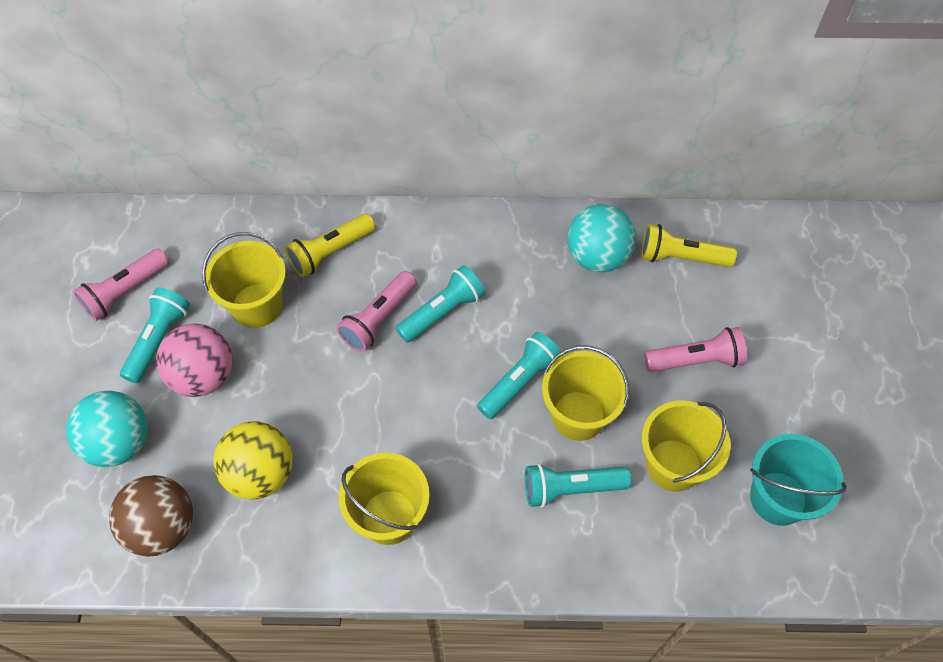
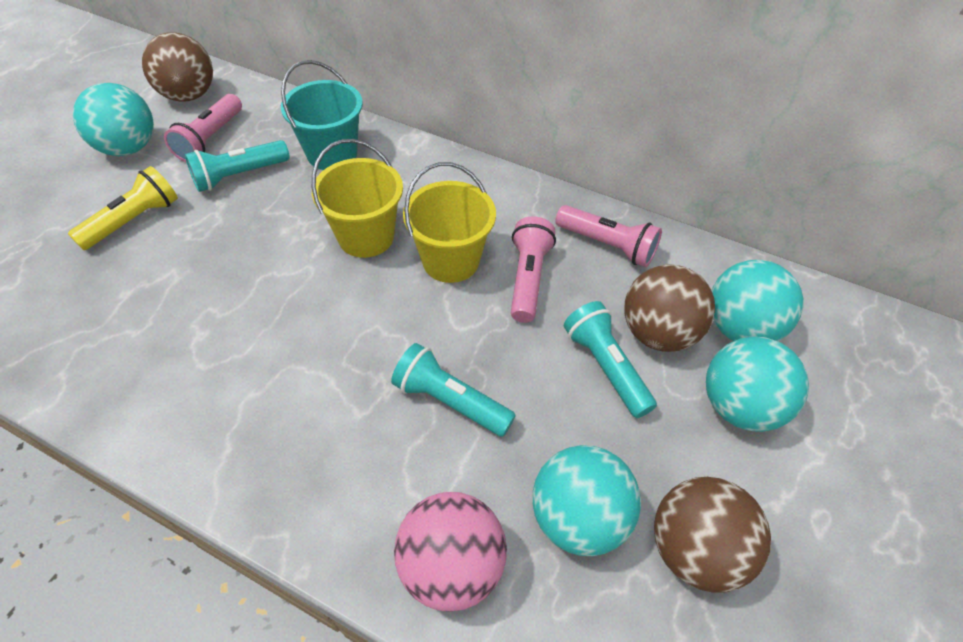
brown ball: [109,475,193,557] = 1 -> [142,32,213,102] [624,264,715,352] [654,477,771,593] = 3
turquoise ball: [66,391,148,467] [567,204,636,272] = 2 -> [73,83,154,156] [532,445,641,556] [706,337,809,432] [712,260,803,341] = 4
turquoise flashlight: [120,287,190,384] [396,265,485,342] [477,332,563,420] [525,463,631,508] = 4 -> [185,140,290,192] [391,343,516,437] [564,301,657,418] = 3
yellow ball: [213,421,293,500] = 1 -> none = 0
yellow bucket: [202,232,286,328] [339,453,430,545] [542,346,629,441] [642,400,731,492] = 4 -> [312,139,403,258] [403,162,496,283] = 2
yellow flashlight: [285,214,375,277] [641,224,737,267] = 2 -> [68,166,178,250] = 1

